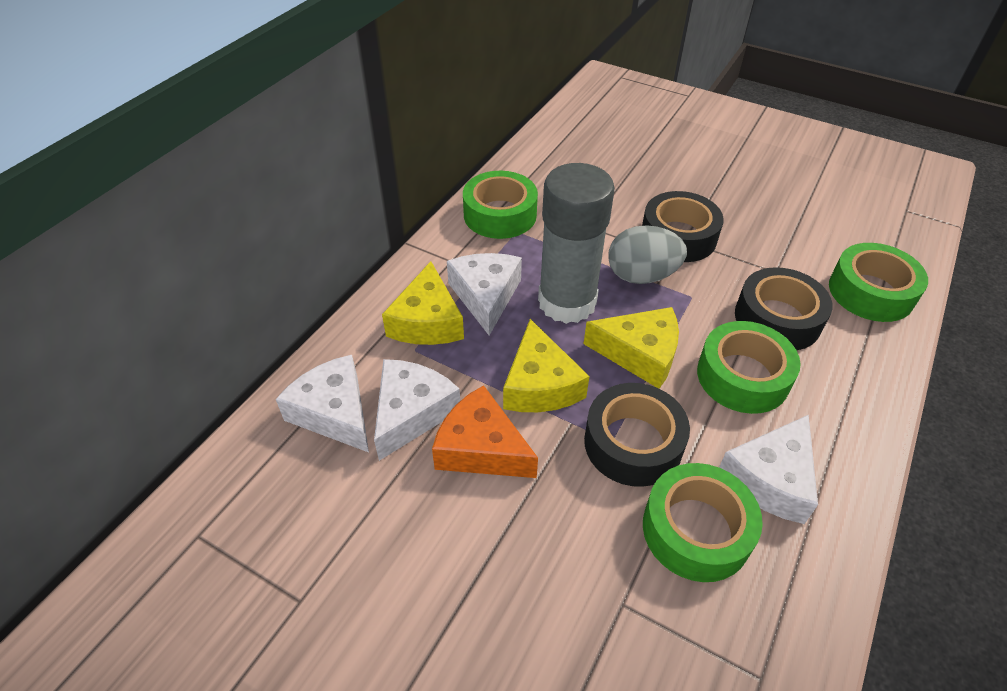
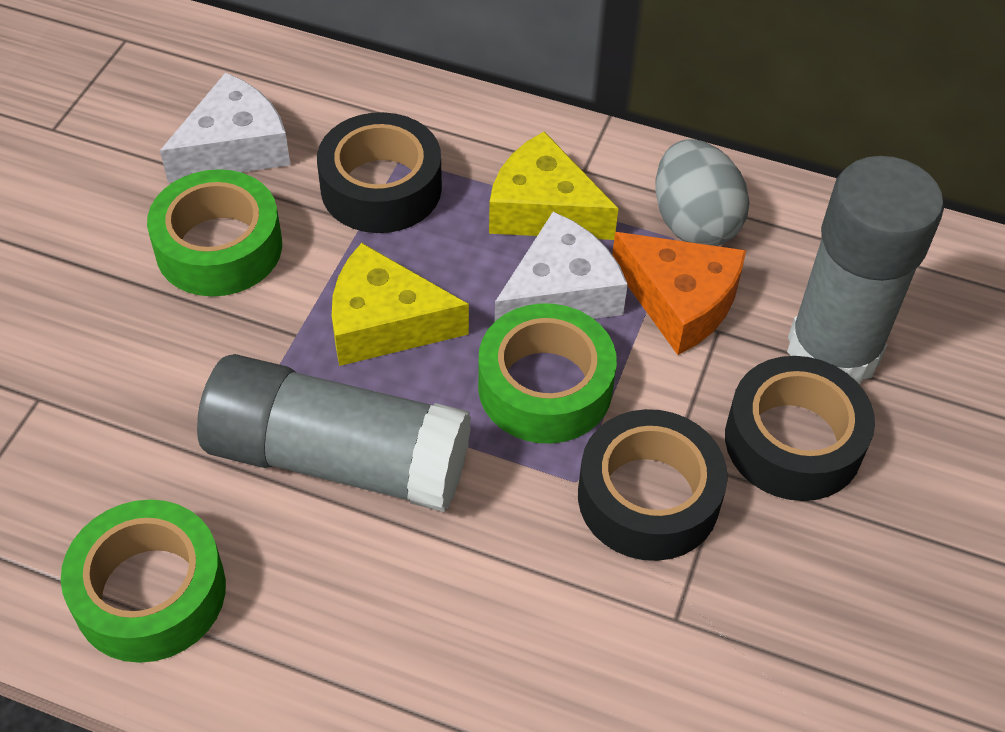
green tape: [463,171,538,239] [643,463,763,582] [697,321,801,414] [829,243,928,322] = 4 -> [61,500,226,663] [147,169,282,296] [478,303,617,444] = 3
grey glue stick: [538,163,615,324] = 1 -> [197,354,471,512] [787,156,944,385] = 2
white cheese: [276,355,369,452] [374,359,460,461] [447,253,522,335] [719,415,818,524] = 4 -> [160,73,290,183] [495,212,628,321] = 2
yellow cheese: [382,261,464,345] [503,319,590,412] [584,307,679,389] = 3 -> [332,243,469,366] [489,131,619,240] = 2

